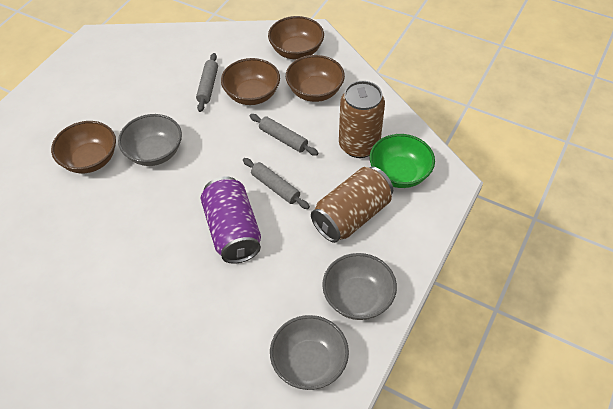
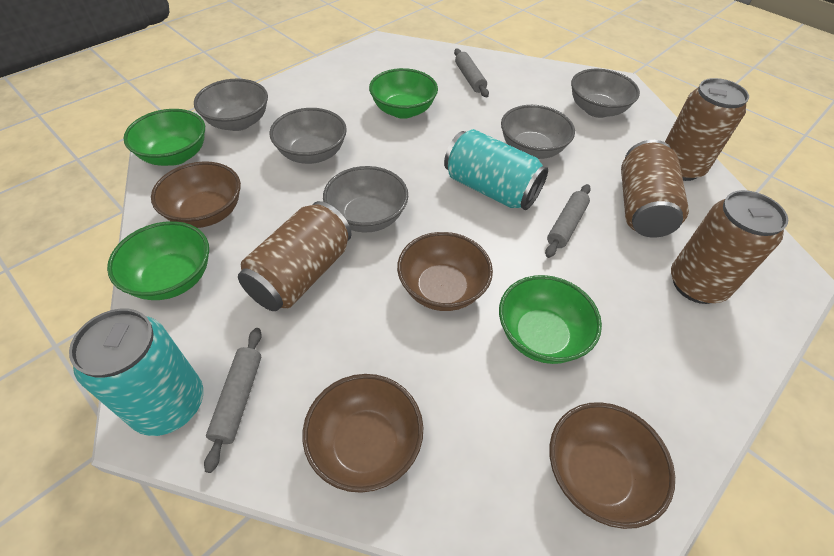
brown can: [311,167,393,243] [339,81,385,158] = 2 -> [238,201,352,311] [621,140,689,238] [665,78,749,181] [671,190,788,304] = 4
green bowl: [370,134,435,188] = 1 -> [107,221,209,300] [123,109,205,166] [369,68,438,119] [499,275,602,364] = 4
grey bowl: [118,114,182,166] [270,315,349,390] [322,253,397,320] = 3 -> [194,79,268,131] [270,108,347,164] [323,166,408,232] [501,105,575,159] [571,69,640,118] = 5
purple can: [201,176,261,264] = 1 -> none = 0
turquoise can: none = 0 -> [69,309,203,436] [444,129,548,210] = 2

